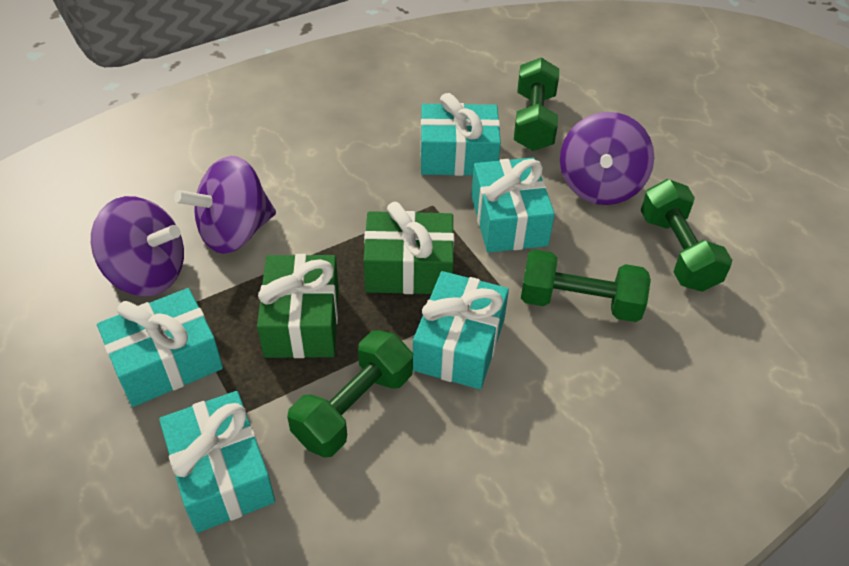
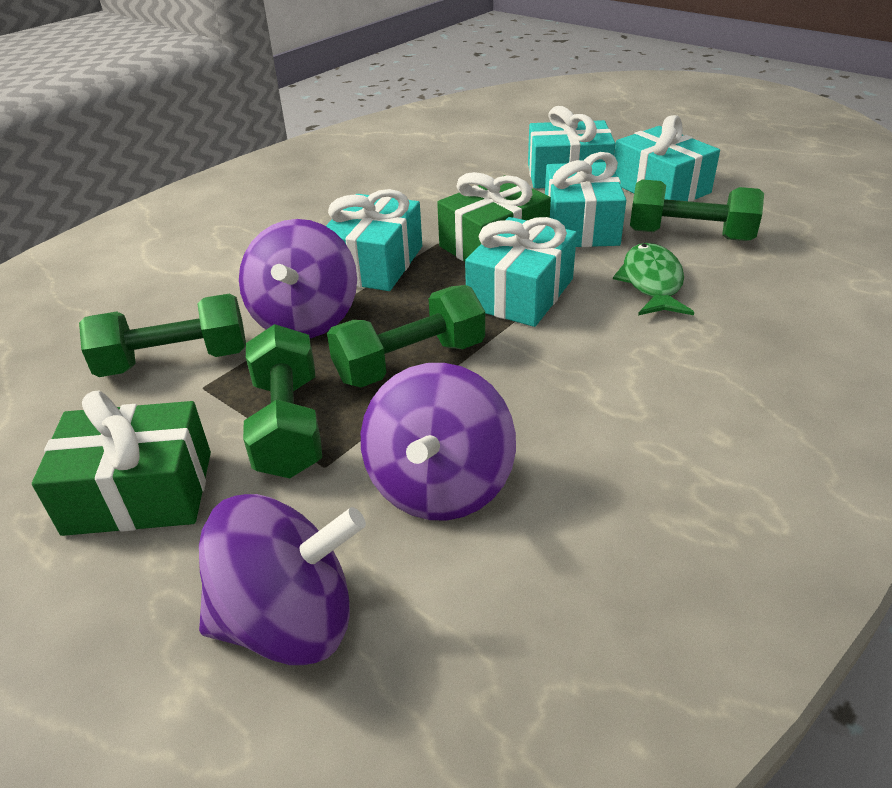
green fish: none = 0 -> [613,243,694,315] = 1

